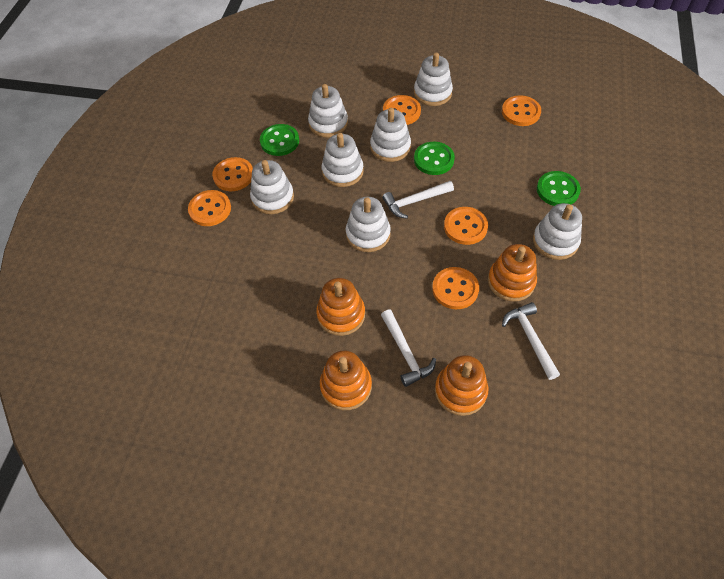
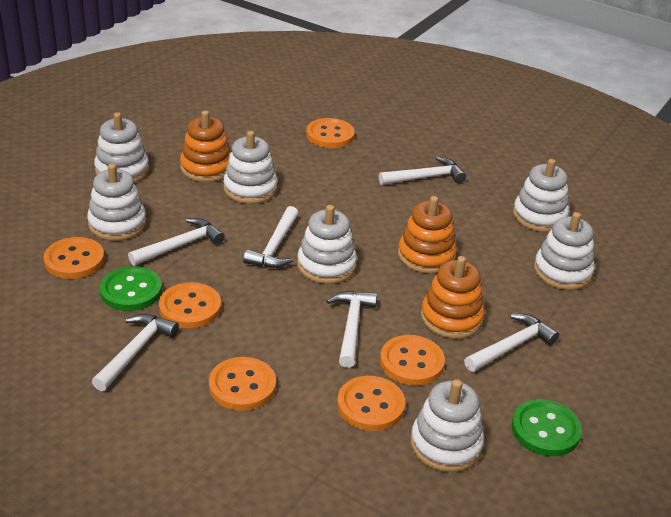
green button: [260,124,299,156] [414,142,455,175] [537,171,581,206] = 3 -> [100,266,162,311] [511,399,582,456] = 2
orange stacking toy: [316,278,365,336] [320,350,372,410] [435,355,488,416] [488,244,537,302] = 4 -> [180,111,231,182] [398,196,457,274] [421,256,485,339] = 3
white hammer: [381,310,436,387] [382,181,454,219] [502,302,560,380] = 3 -> [92,314,179,391] [128,218,225,266] [243,206,299,268] [327,291,377,368] [379,157,466,185] [464,314,559,372] = 6

